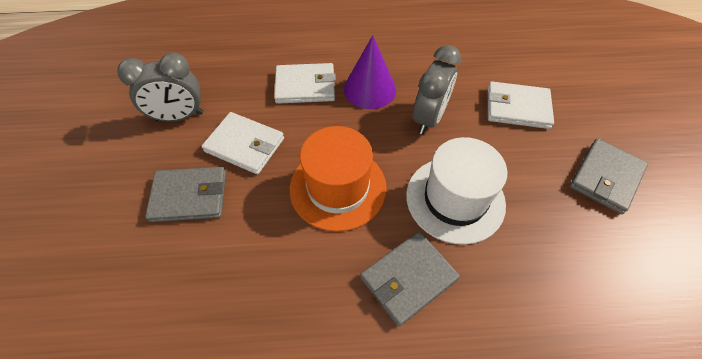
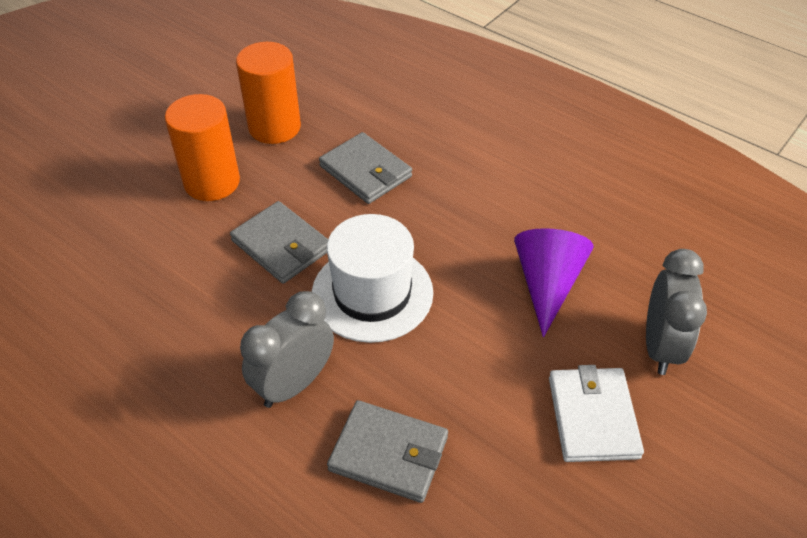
orange cylinder: none = 0 -> [165,94,240,201] [236,42,301,144] = 2
orange hat: [290,126,387,232] = 1 -> none = 0
white wallet: [202,112,284,174] [274,63,336,104] [488,81,554,129] = 3 -> [549,365,644,462] = 1

